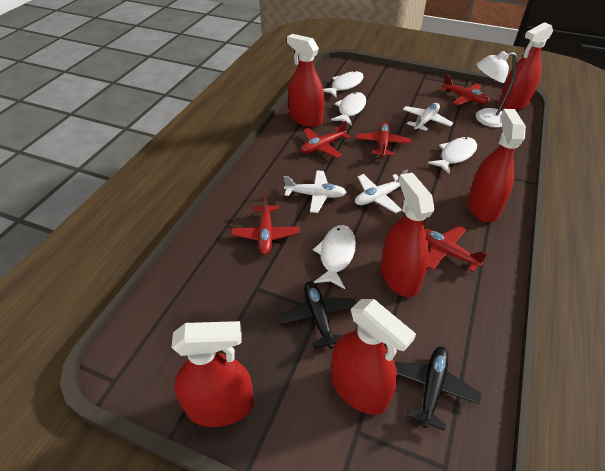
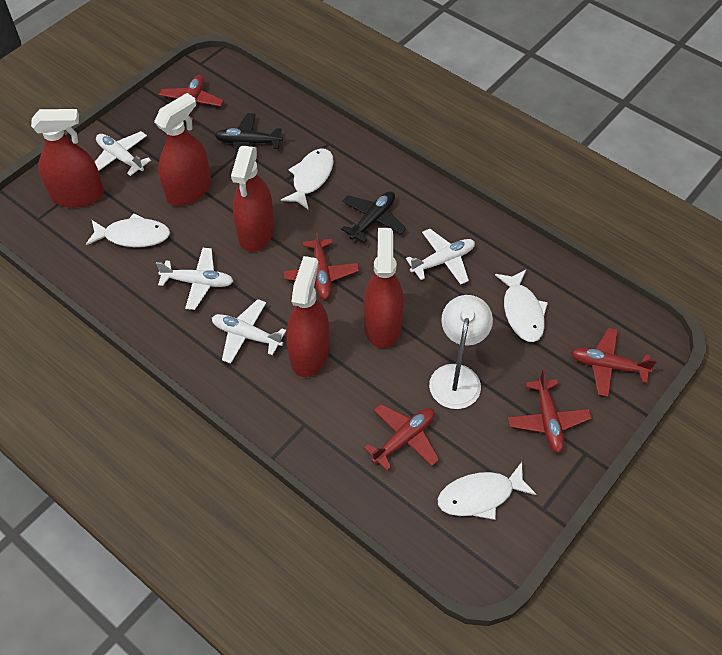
red spray bottle: [172,321,254,427] [287,34,325,127] [331,299,416,415] [381,173,435,297] [468,109,526,222] [499,22,553,111] = 6 -> [31,109,104,208] [154,93,211,206] [231,146,274,252] [286,256,329,377] [363,228,404,348] = 5
white plane: [284,170,347,213] [355,170,408,213] [403,103,453,131] = 3 -> [95,131,151,176] [156,248,233,310] [212,299,286,364] [406,229,475,285] = 4

